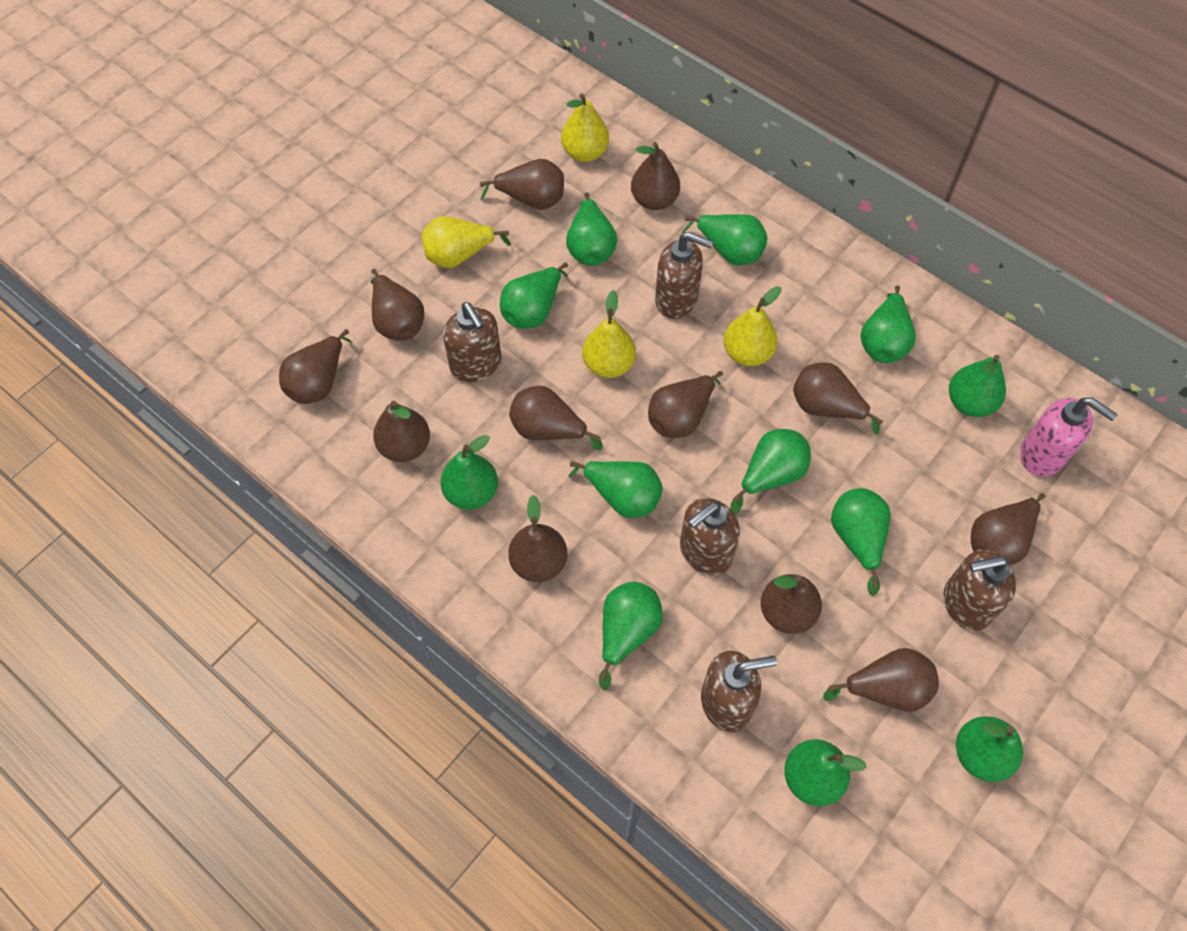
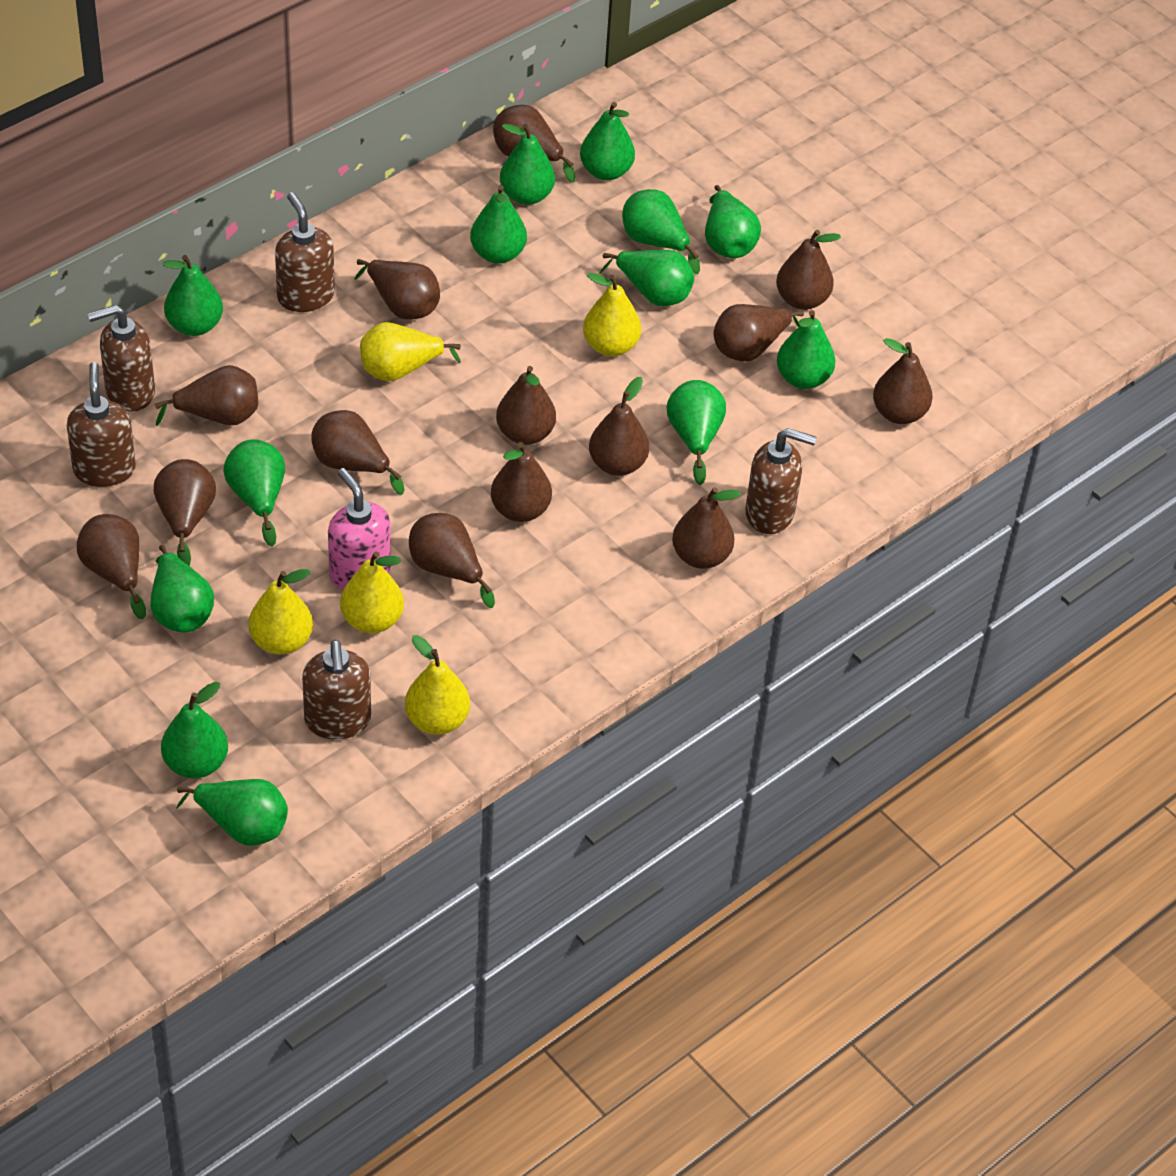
brown pear: [279,329,352,404] [371,269,424,341] [373,401,430,462] [480,159,564,210] [508,495,567,582] [509,386,603,451] [631,142,680,210] [648,371,723,438] [761,574,822,634] [793,362,883,434] [823,648,939,712] [971,493,1045,565] = 12 -> [77,514,146,619] [154,459,216,566] [155,365,258,426] [311,410,404,495] [354,259,440,320] [409,513,495,608] [491,442,552,522] [493,105,575,182] [496,366,556,445] [589,377,649,476] [672,487,741,569] [714,304,804,362] [776,230,841,310] [873,338,933,424] = 14
green pear: [440,435,498,510] [500,262,568,329] [566,192,617,266] [568,461,663,518] [599,582,663,690] [682,214,768,265] [730,429,811,515] [784,739,867,806] [831,488,891,596] [860,285,916,363] [949,355,1006,417] [956,716,1023,782] = 12 -> [150,545,214,632] [161,682,228,779] [162,255,223,336] [176,779,288,846] [223,439,285,547] [470,185,527,264] [500,124,555,205] [580,102,635,180] [600,250,694,306] [622,189,700,274] [667,380,726,485] [705,185,761,258] [777,310,835,389] = 13
yellow pear: [421,216,511,268] [561,93,609,162] [582,290,636,378] [724,286,781,366] = 4 -> [248,569,313,655] [340,552,404,633] [360,322,461,382] [405,635,470,735] [583,273,641,356] = 5

